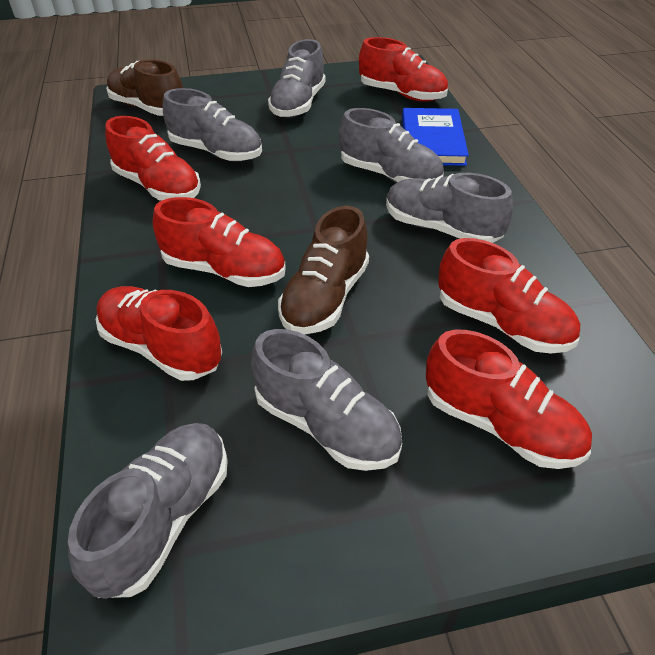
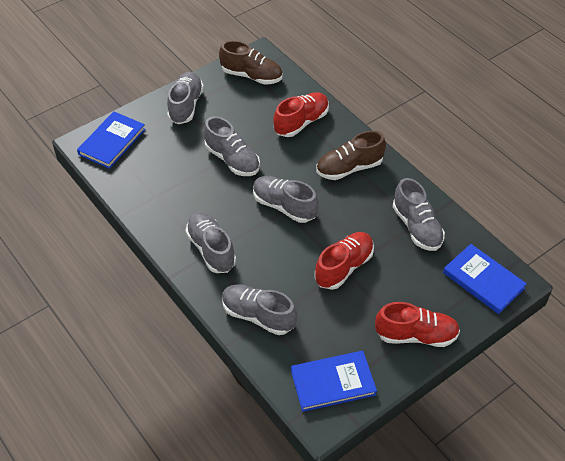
blue book: [402,108,469,166] = 1 -> [77,112,146,169] [291,351,377,412] [443,244,527,314] = 3
red shoe: [96,286,222,381] [105,116,201,201] [153,197,286,287] [359,37,448,102] [426,330,592,469] [438,238,580,353] = 6 -> [273,92,329,137] [315,232,374,290] [375,302,460,347] = 3

